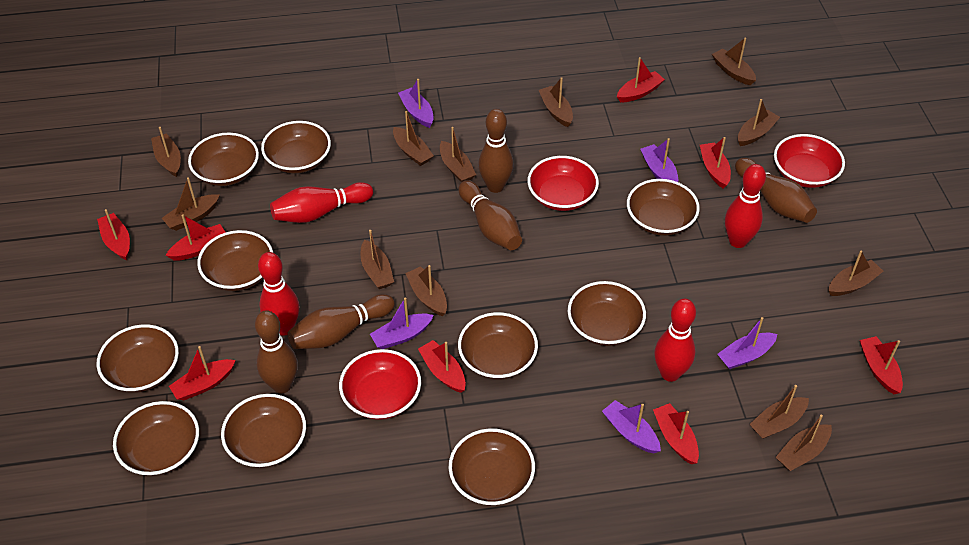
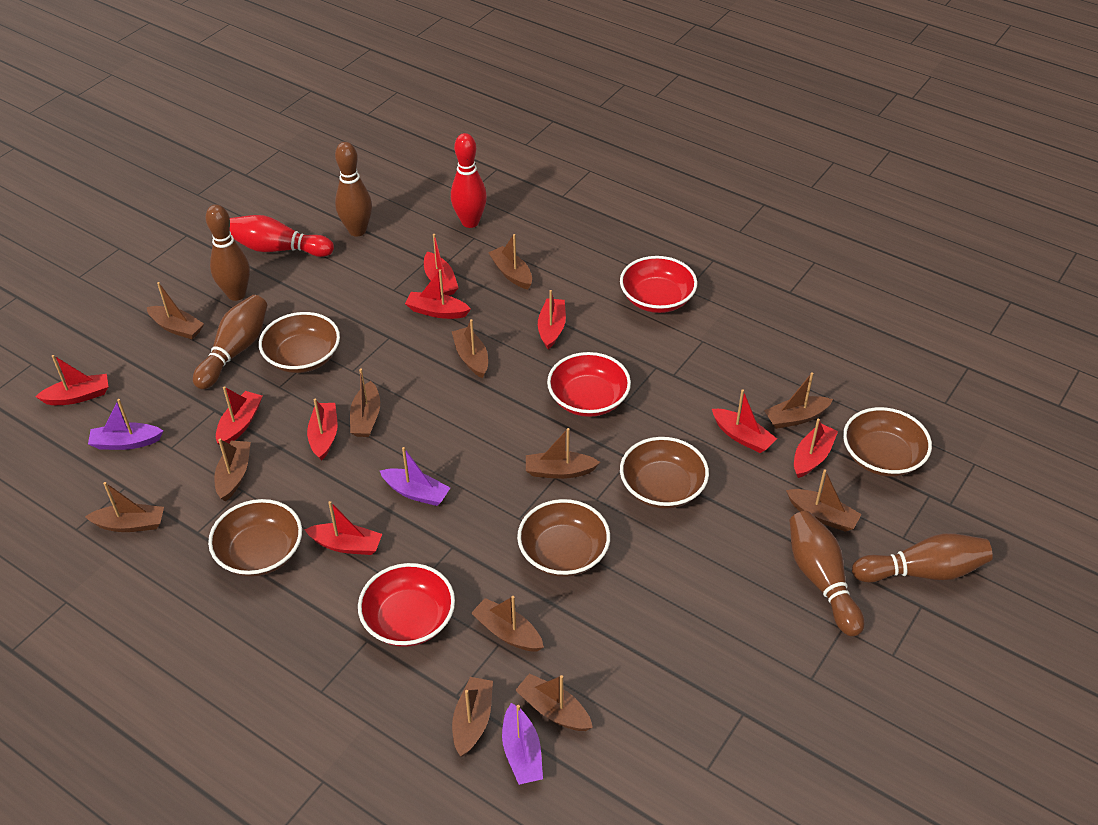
brown bowl: [97,324,179,393] [113,401,199,476] [188,133,259,186] [197,230,273,291] [221,394,306,468] [261,121,331,174] [448,428,535,506] [458,312,538,380] [568,281,646,346] [627,179,700,236] = 10 -> [208,499,302,577] [259,312,340,373] [517,499,610,577] [620,437,709,509] [843,407,932,477] = 5
purple boat: [370,297,434,349] [398,79,434,128] [602,400,661,453] [640,138,678,182] [717,317,777,369] = 5 -> [88,399,163,450] [380,447,450,506] [502,703,543,785] = 3
red boat: [97,209,130,260] [166,215,226,261] [169,346,236,400] [418,340,466,393] [617,57,665,102] [653,403,699,464] [700,137,731,189] [860,336,903,394] = 8 -> [35,355,109,405] [216,386,263,445] [304,501,382,555] [307,399,338,461] [405,269,471,319] [424,234,458,296] [538,290,566,349] [712,389,777,453] [794,418,838,478] = 9
red bowling pin: [258,252,299,336] [270,182,373,223] [654,298,696,382] [725,164,766,248] = 4 -> [230,215,334,257] [451,133,487,228] = 2

